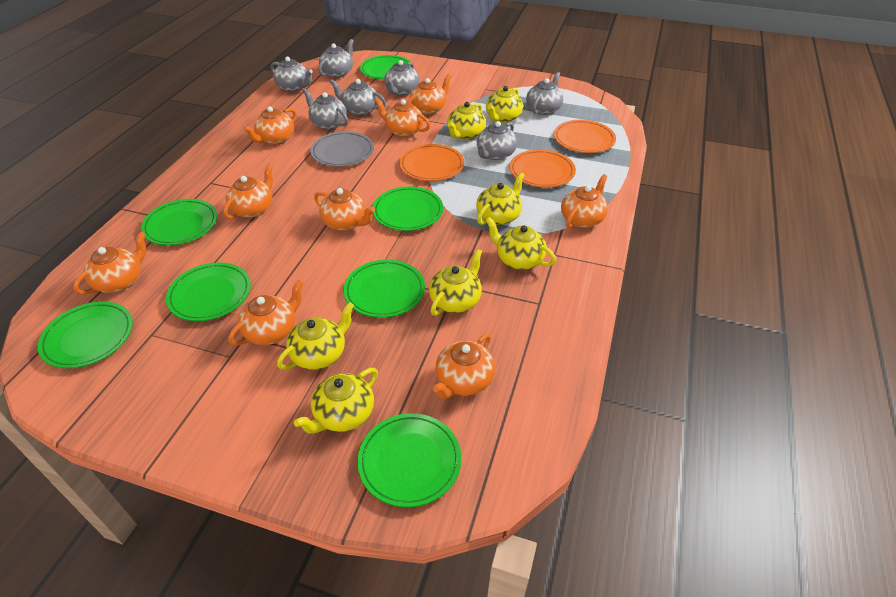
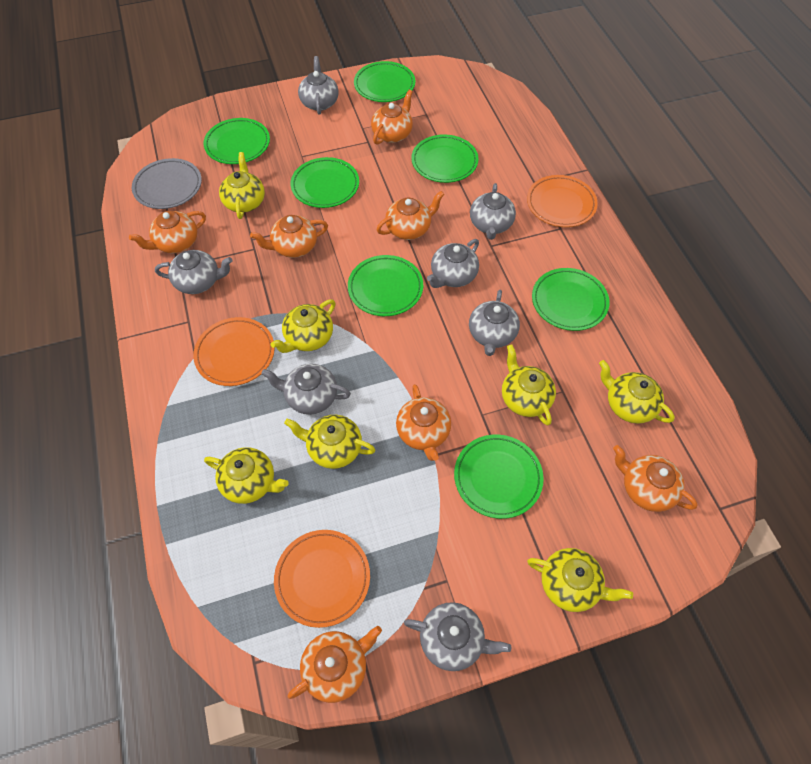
orange teapot: [73,232,146,295] [223,164,273,219] [228,280,304,346] [243,106,297,145] [314,188,375,231] [374,98,430,137] [408,74,452,115] [433,334,495,399] [561,174,608,228] = 9 -> [129,211,206,253] [250,215,328,258] [288,626,382,703] [371,90,413,145] [377,191,444,240] [396,384,451,461] [613,445,698,512] = 7

